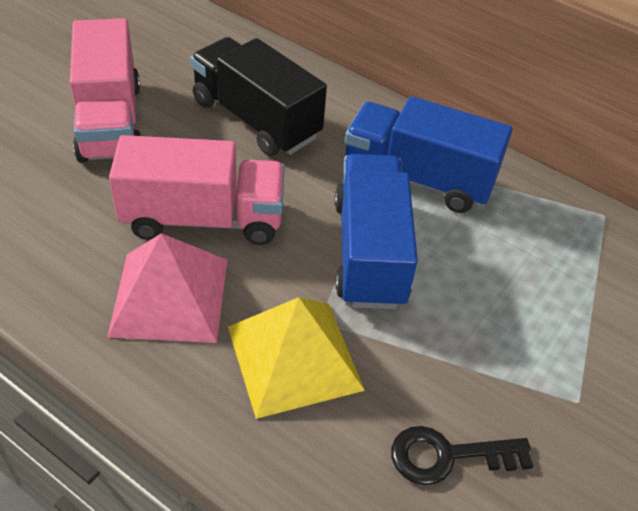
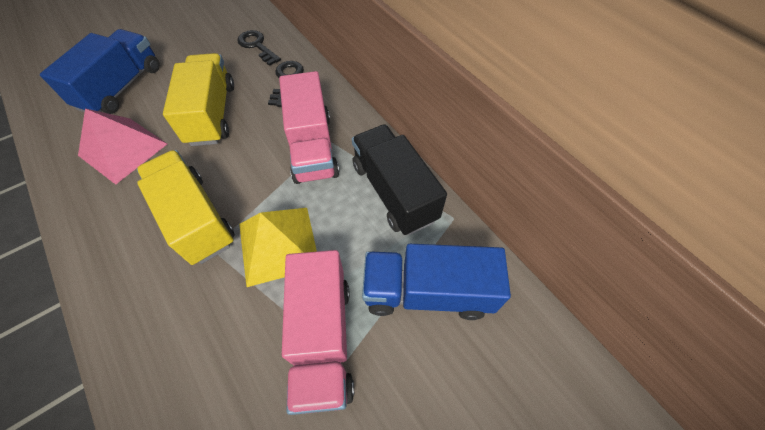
black key: [391,426,533,485] = 1 -> [237,30,281,66] [268,61,304,107] = 2
yellow truck: none = 0 -> [137,150,235,265] [163,53,234,146] = 2

